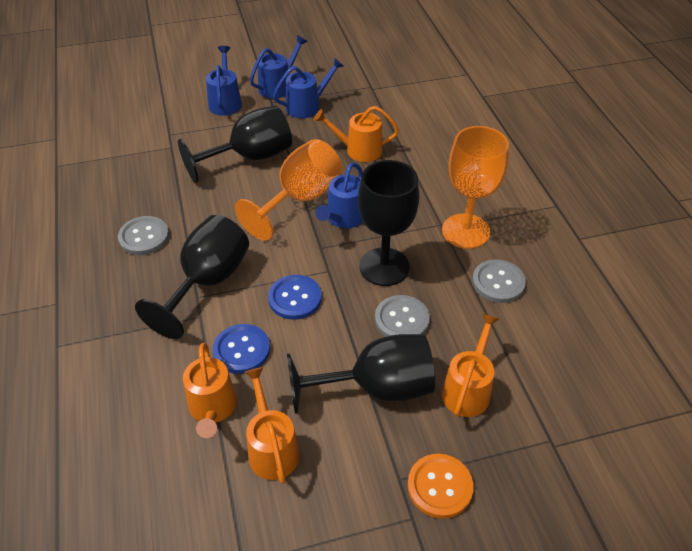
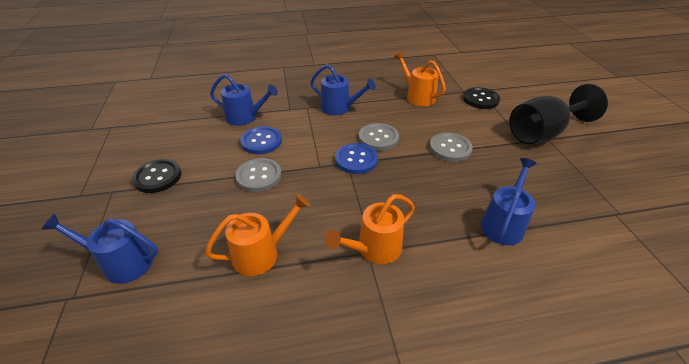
black button: none = 0 -> [132,159,181,193] [463,87,500,109] = 2
black goblet: [135,215,249,339] [178,105,292,183] [287,334,435,414] [358,160,419,286] = 4 -> [509,84,608,144] = 1
orange button: [407,454,474,519] = 1 -> none = 0
orange goblet: [235,139,342,241] [442,126,509,249] = 2 -> none = 0
orange watering can: [183,343,237,438] [245,367,300,484] [314,106,399,162] [442,313,499,417] = 4 -> [205,194,310,276] [326,194,415,264] [394,51,446,106] = 3

